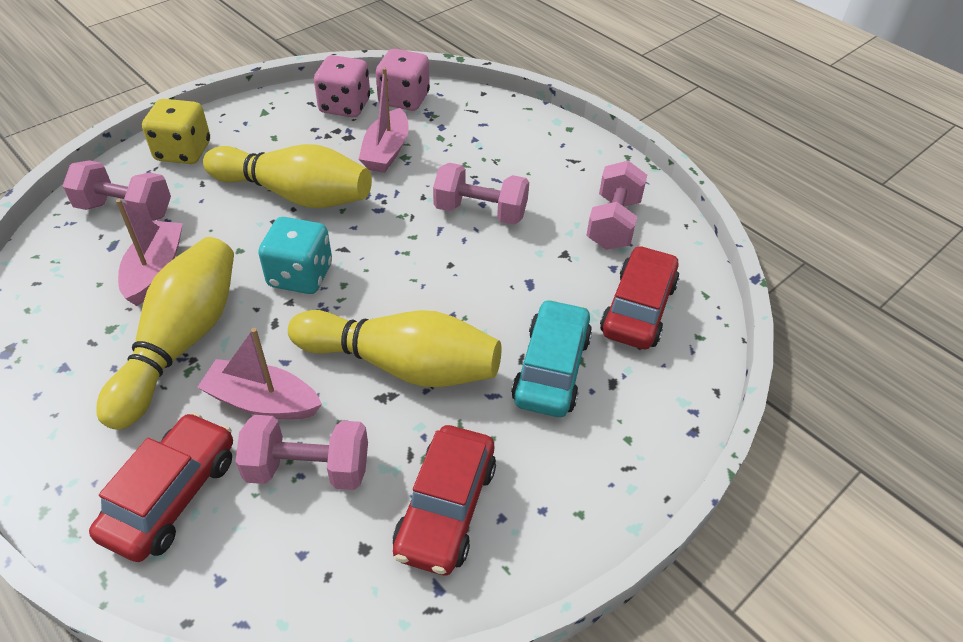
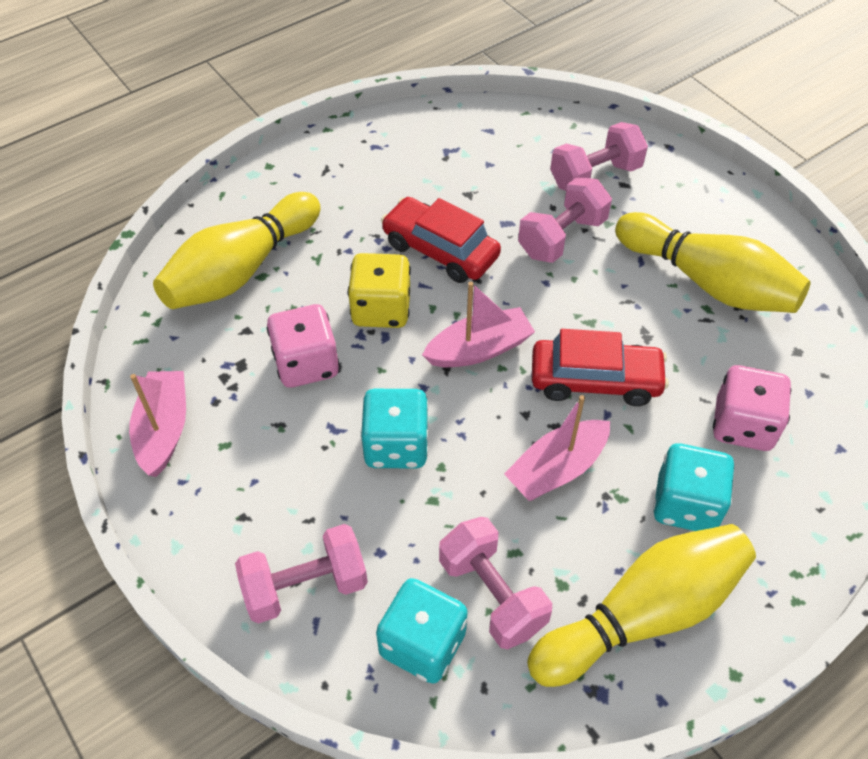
red car: [89,412,233,562] [393,425,496,575] [600,245,680,349] = 3 -> [381,197,501,283] [532,329,669,406] = 2
turquoise car: [511,299,592,417] = 1 -> none = 0
turquoise dice: [258,217,332,294] = 1 -> [360,389,429,469] [376,578,468,683] [653,443,735,531] = 3

